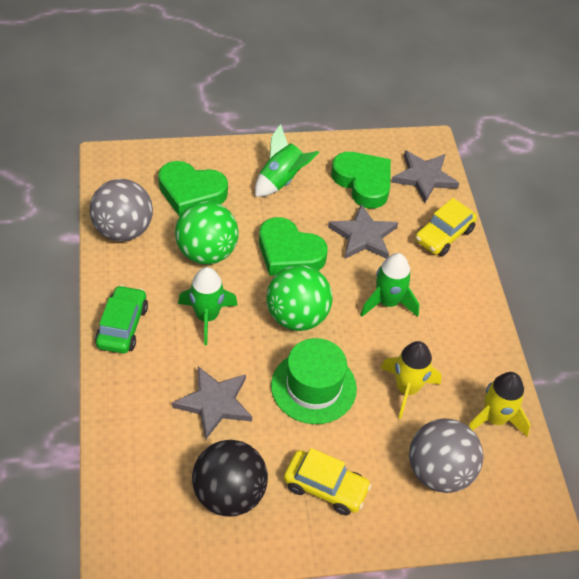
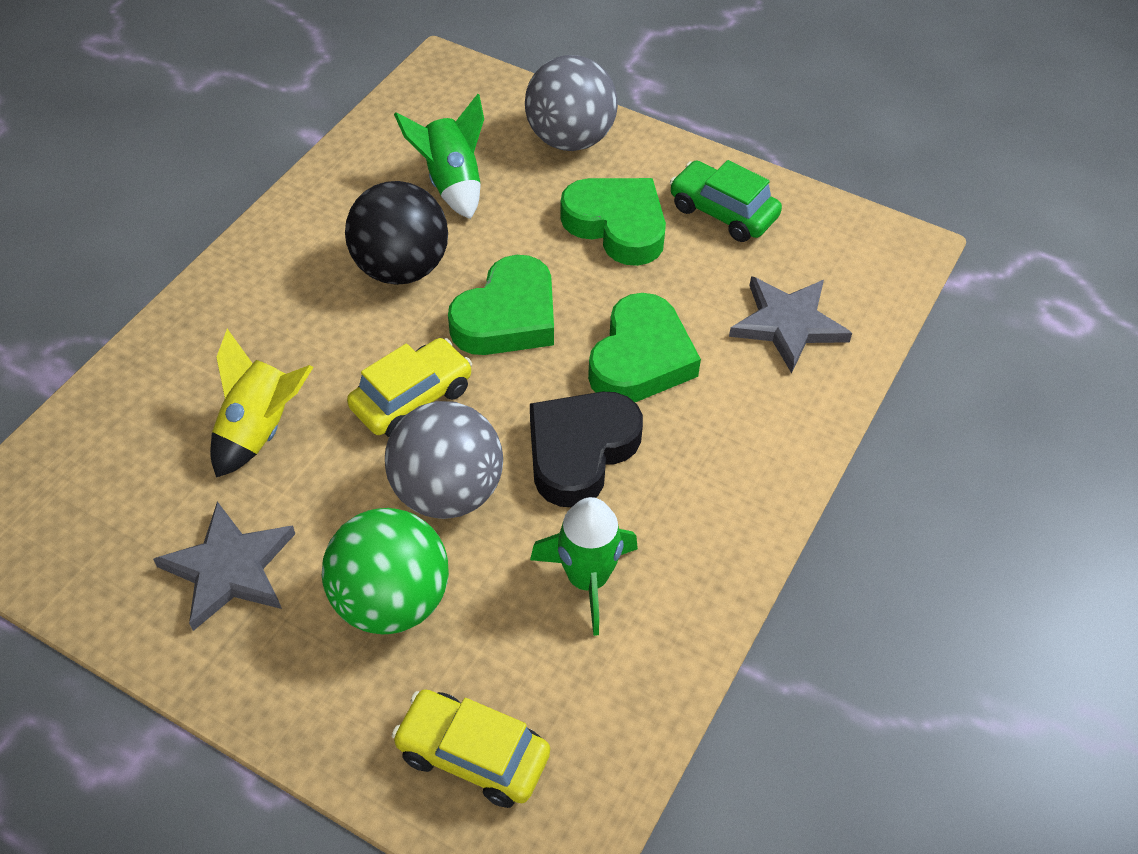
black heart: none = 0 -> [530,392,643,507] = 1
green ball: [175,201,239,264] [266,265,332,331] = 2 -> [322,508,449,634] = 1
green hat: [271,338,357,424] = 1 -> none = 0
green rocket: [178,267,238,345] [255,124,319,197] [360,253,419,317] = 3 -> [394,94,484,219] [530,497,638,636] = 2
grey star: [172,366,252,439] [328,203,398,259] [391,150,459,203] = 3 -> [153,501,295,631] [729,276,852,373] = 2
yellow rocket: [381,341,442,419] [468,372,531,436] = 2 -> [210,329,313,478] = 1

